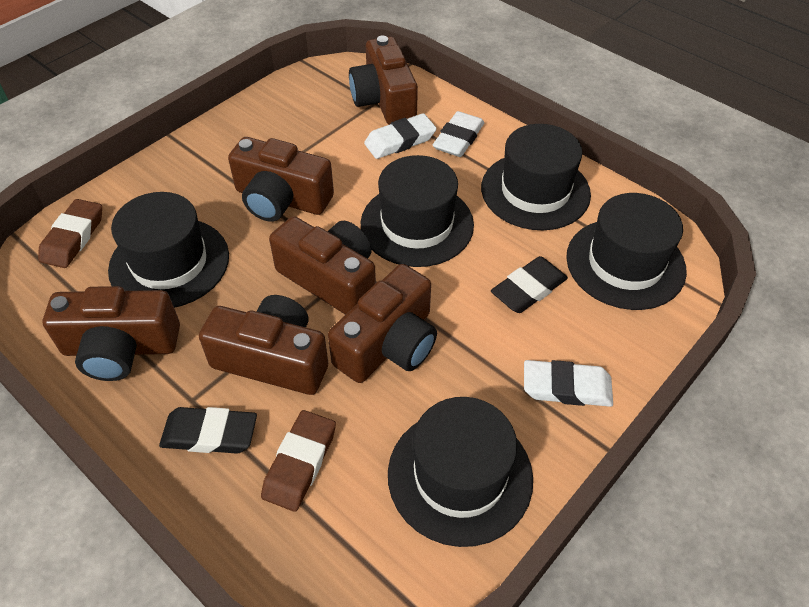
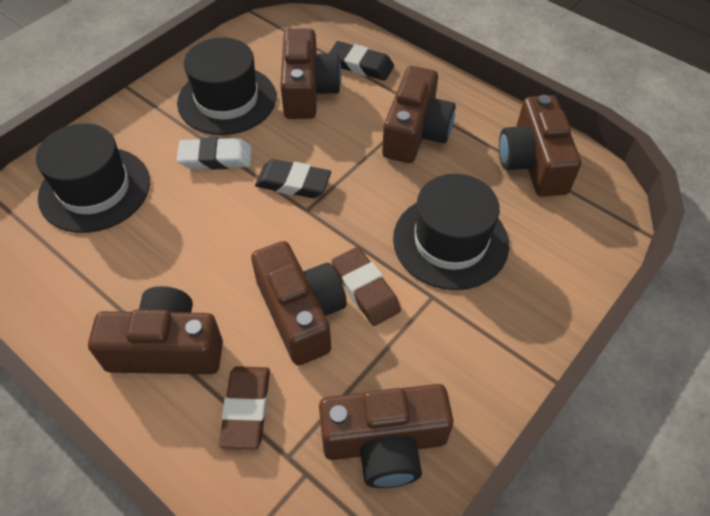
black hat: [108,192,229,308] [361,155,474,267] [388,397,533,547] [481,124,591,230] [566,193,687,310] = 5 -> [36,123,150,233] [177,37,276,135] [393,174,509,290] = 3
white eraser: [364,113,437,159] [433,111,484,157] [524,360,613,407] = 3 -> [177,137,252,170] = 1

